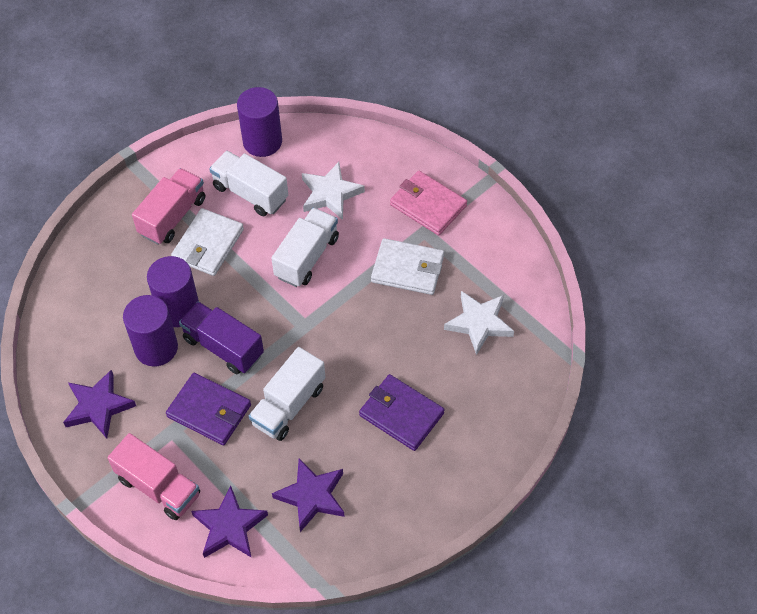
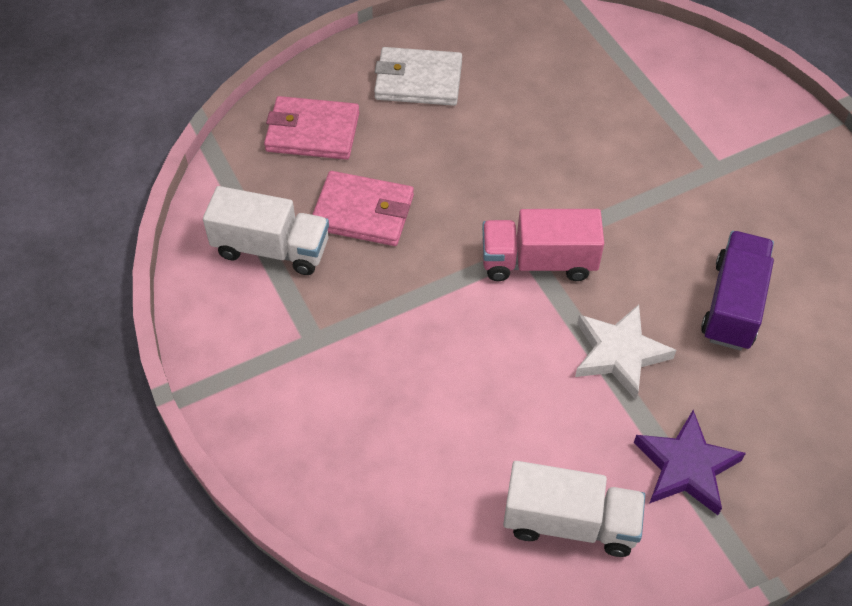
pink truck: [108,433,200,520] [132,168,205,245] = 2 -> [482,209,604,281] = 1
pink wallet: [390,171,467,236] = 1 -> [264,96,360,160] [312,171,414,246] = 2
purple cylinder: [123,295,178,366] [147,256,199,327] [237,87,282,157] = 3 -> none = 0
purple star: [63,370,136,439] [191,486,268,558] [272,458,345,532] = 3 -> [634,410,746,515] = 1
purple wallet: [166,373,251,445] [359,374,444,451] = 2 -> none = 0
white star: [302,162,365,220] [444,291,514,355] = 2 -> [575,304,676,400] = 1
white truck: [209,151,288,216] [249,347,325,441] [271,208,339,287] = 3 -> [203,186,329,275] [503,461,645,557] = 2
white wallet: [171,208,244,276] [371,238,444,295] = 2 -> [374,47,462,106] = 1

